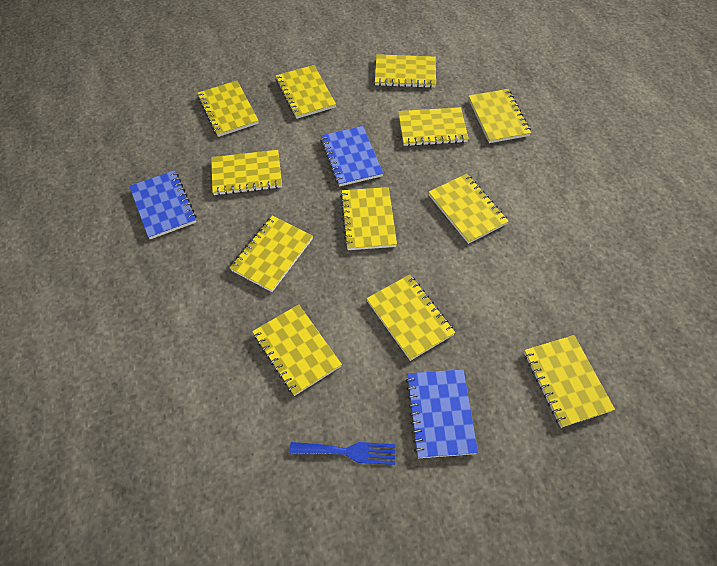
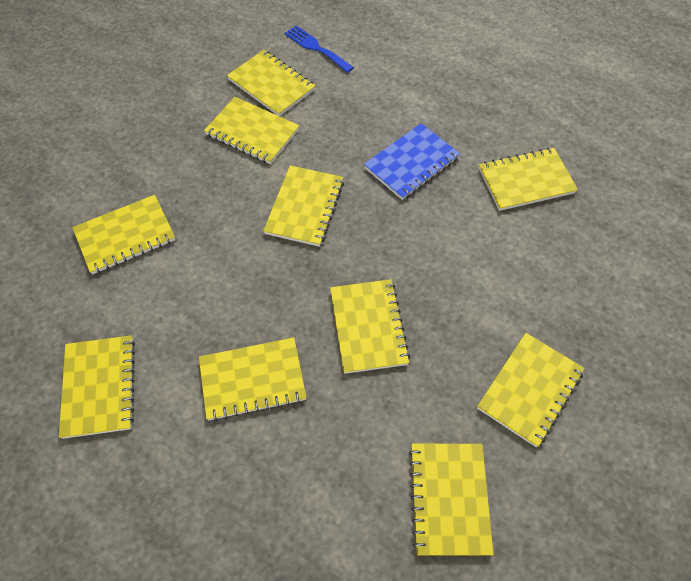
blue notebook: [129,170,196,239] [320,126,383,187] [406,369,478,458] = 3 -> [364,123,460,200] = 1
yellow notebook: [197,81,259,137] [211,150,282,196] [230,216,313,292] [252,304,342,396] [276,65,336,119] [340,187,397,250] [366,275,455,361] [375,54,436,88] [398,107,469,146] [429,174,509,244] [468,89,531,143] [524,335,615,428] = 12 -> [59,336,135,439] [72,195,175,274] [199,337,306,421] [204,97,299,164] [227,50,315,116] [263,165,344,247] [330,279,410,374] [409,444,494,556] [477,333,585,447] [479,148,578,211] = 10

